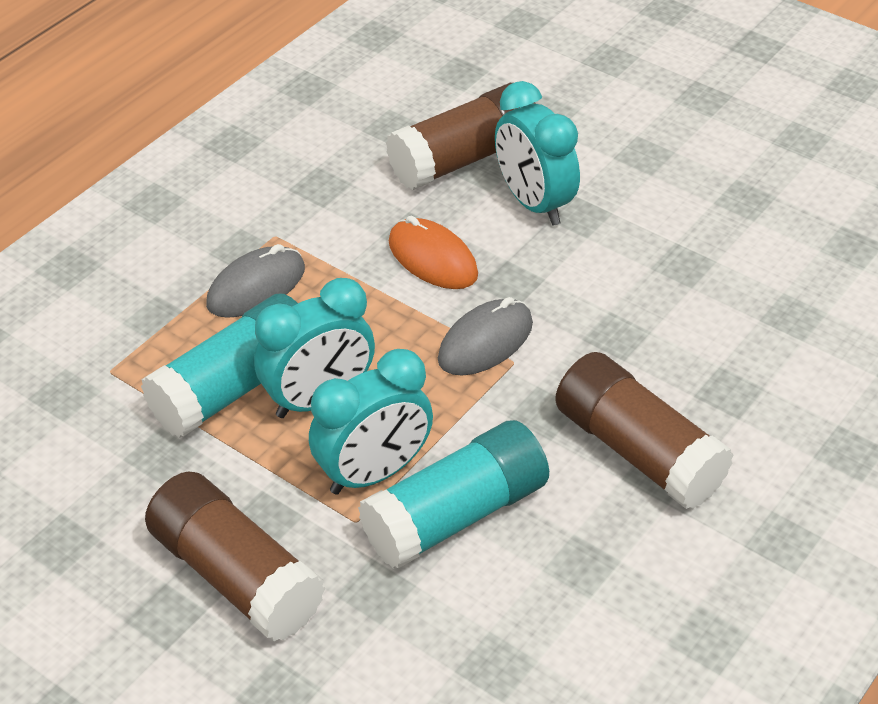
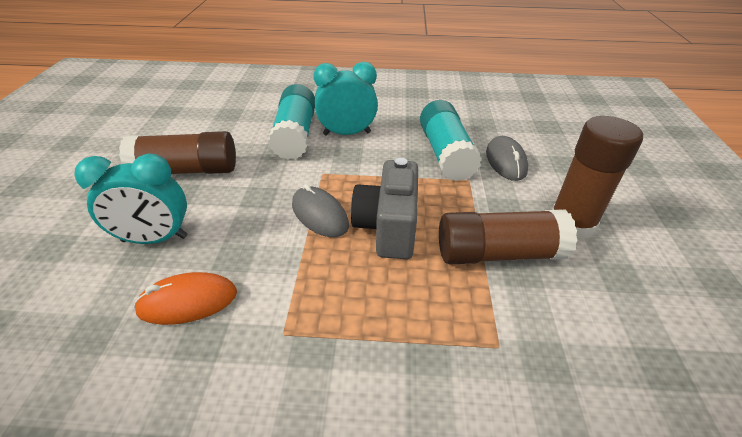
grey camera: none = 0 -> [351,158,418,259] = 1
turquoise clock: [254,278,375,418] [309,349,433,495] [495,81,580,226] = 3 -> [74,154,187,244] [313,62,378,136] = 2

